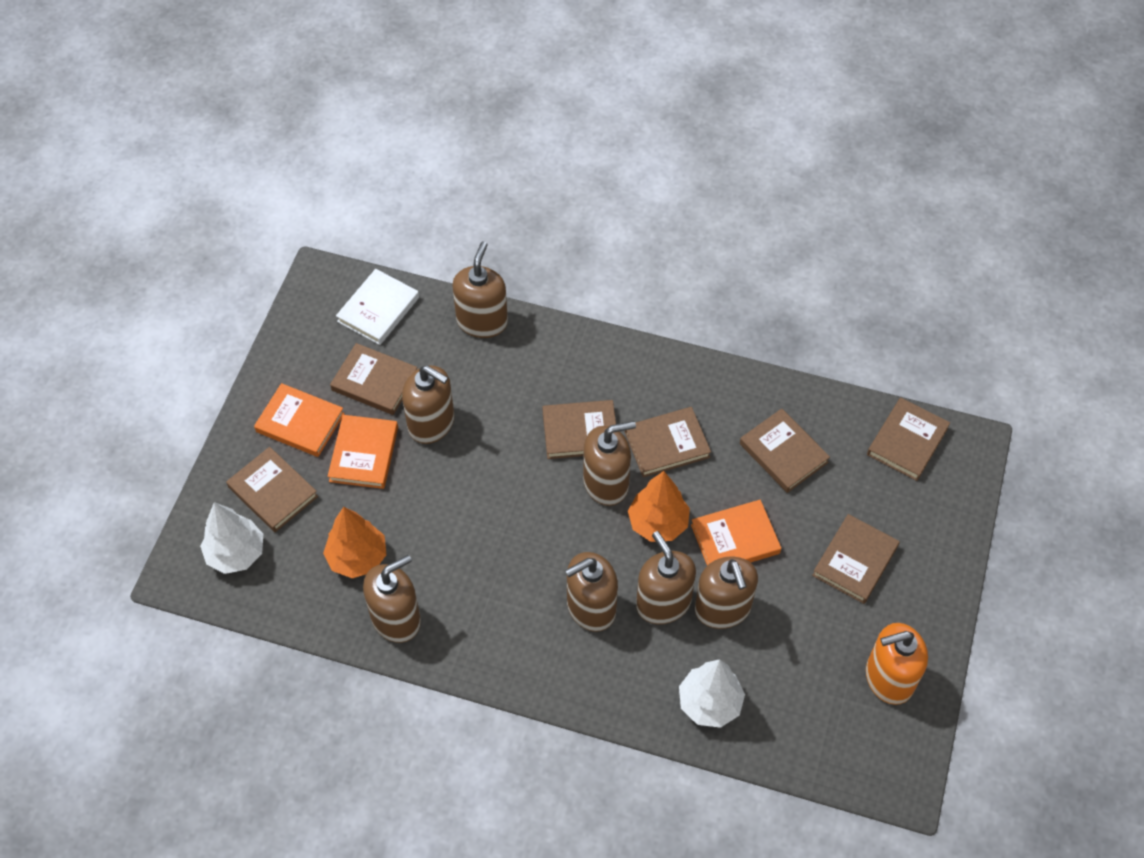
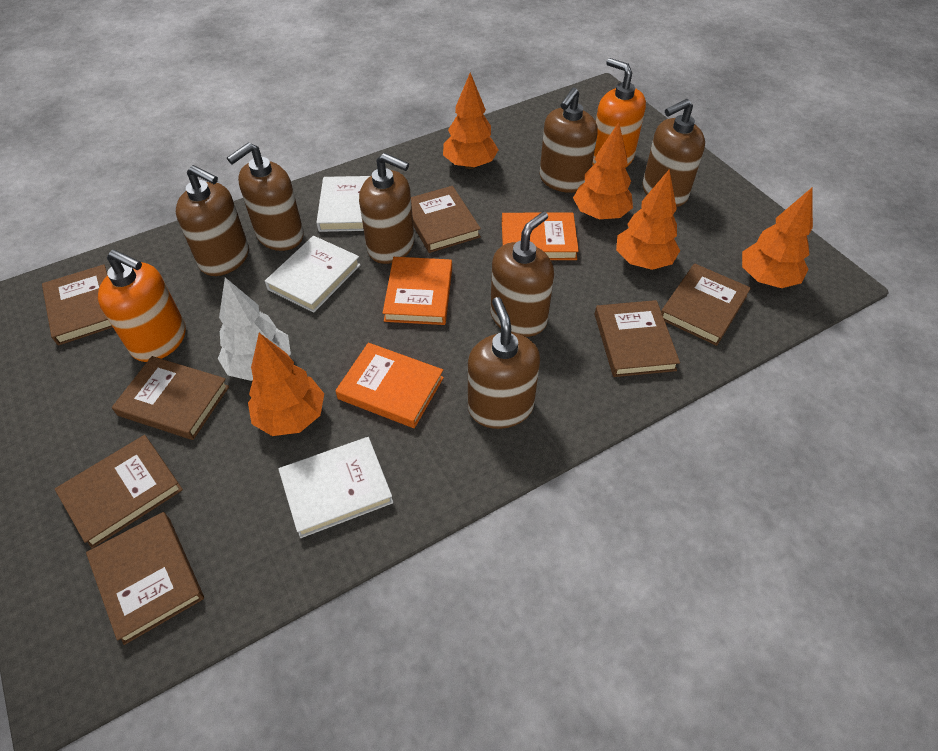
orange soap dispenser: [866,623,928,705] = 1 -> [98,249,186,362] [592,58,646,168] = 2
orange tree: [323,507,386,578] [628,471,690,542] = 2 -> [248,333,324,436] [443,73,498,169] [573,122,633,220] [616,170,680,270] [742,188,813,288] = 5
white book: [336,269,419,345] = 1 -> [265,236,361,313] [278,437,393,538] [316,176,370,232] = 3
white tree: [200,502,263,574] [679,659,745,728] = 2 -> [218,277,291,381] = 1

